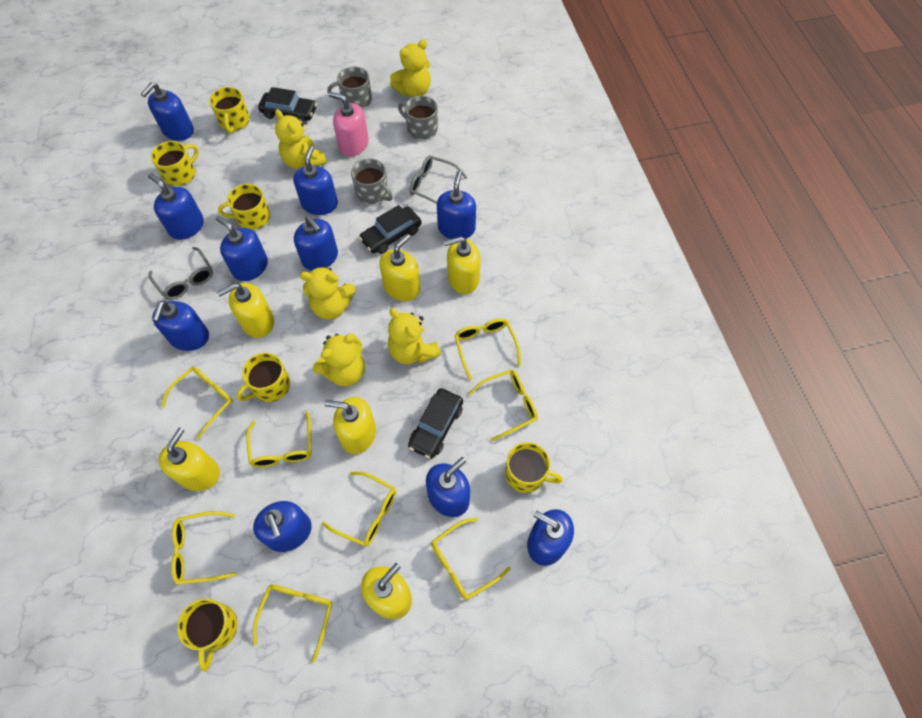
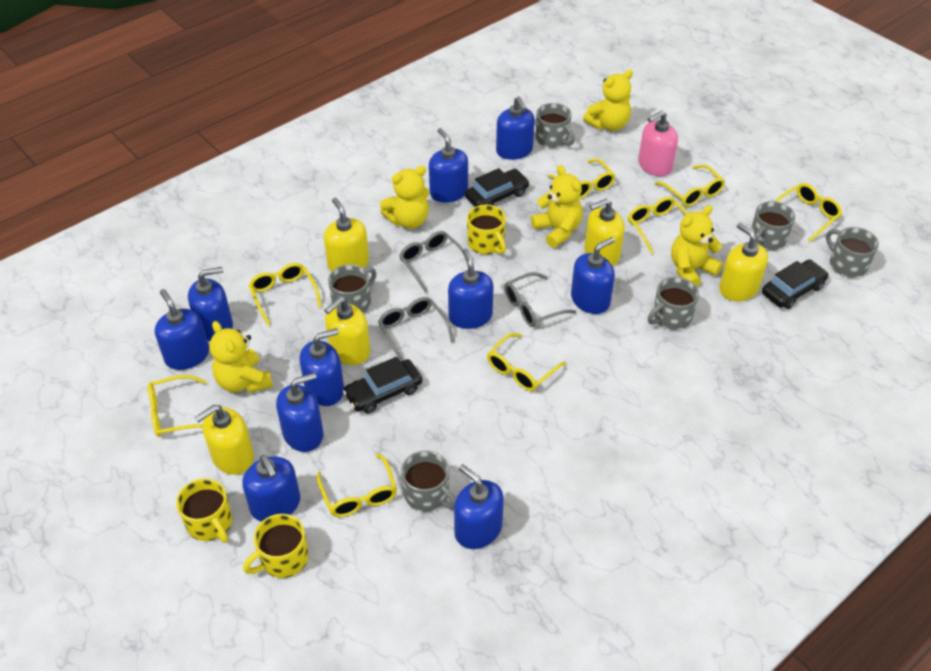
grey glasses: [148,247,213,300] [409,155,468,204] = 2 -> [378,297,454,361] [399,231,468,293] [505,272,576,327] = 3
grey mug: [327,66,372,109] [351,158,393,204] [398,96,438,140] = 3 -> [328,264,377,313] [401,451,456,512] [536,103,575,148] [648,277,699,330] [751,201,795,251] [826,227,879,278] = 6
yellow mug: [151,141,199,186] [177,598,237,671] [210,87,250,134] [218,184,270,230] [236,353,290,402] [505,442,563,493] = 6 -> [176,478,232,543] [243,514,309,578] [467,205,506,254] = 3
yellow soap dispenser: [159,428,220,491] [217,283,274,338] [324,397,376,454] [361,563,412,619] [380,234,420,301] [444,237,481,294] = 6 -> [194,405,254,475] [324,198,369,272] [324,297,370,365] [584,198,625,266] [719,223,768,301] = 5

